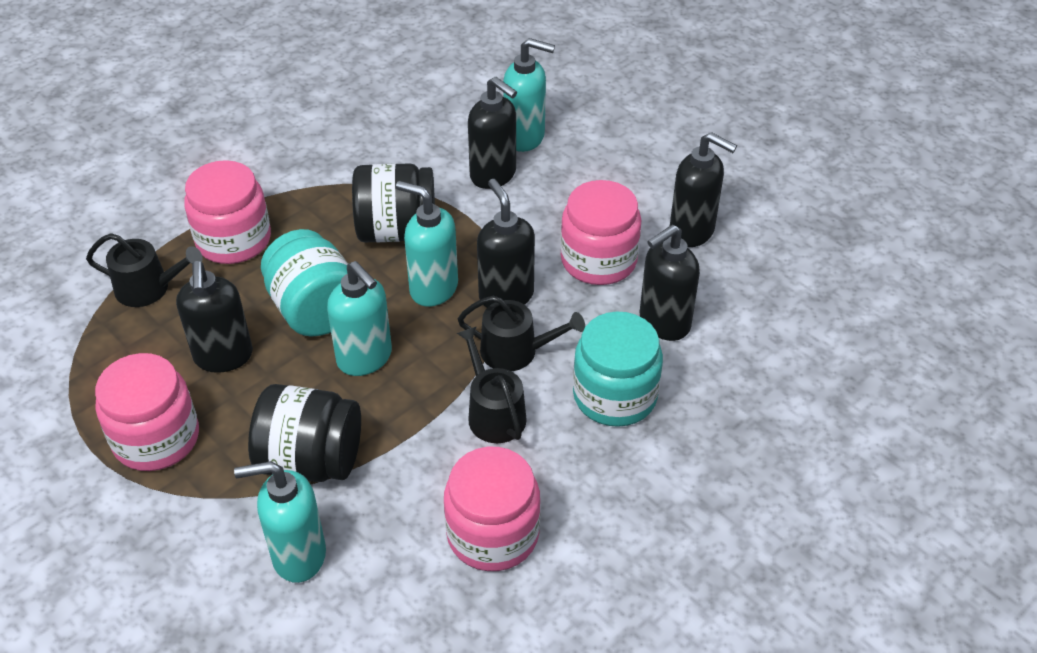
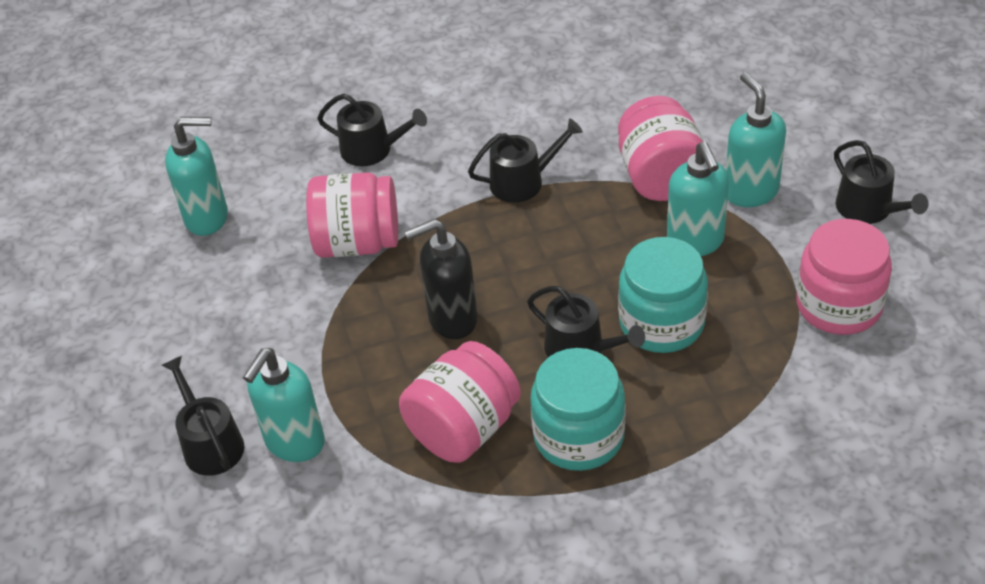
black jar: [248,384,361,482] [352,163,435,242] = 2 -> none = 0
black soap dispenser: [176,261,253,373] [468,77,517,189] [477,179,535,308] [640,224,700,341] [670,132,737,247] = 5 -> [404,219,478,339] = 1
black watering can: [86,233,203,307] [457,326,527,443] [458,296,585,371] = 3 -> [161,356,244,476] [317,94,427,166] [468,118,583,203] [527,286,645,357] [834,140,929,224] = 5

